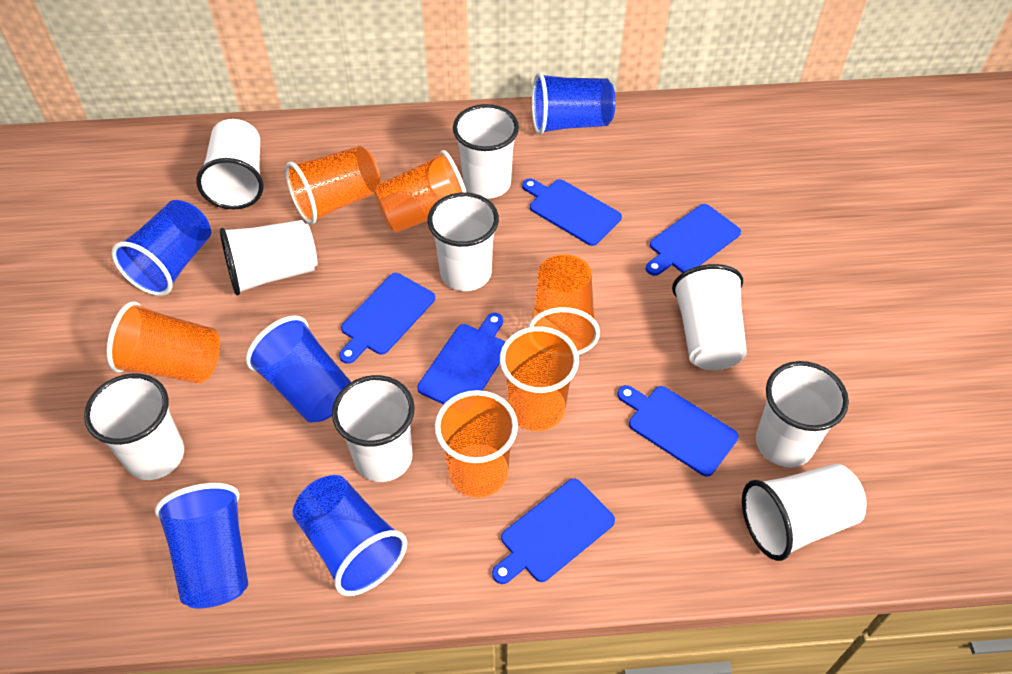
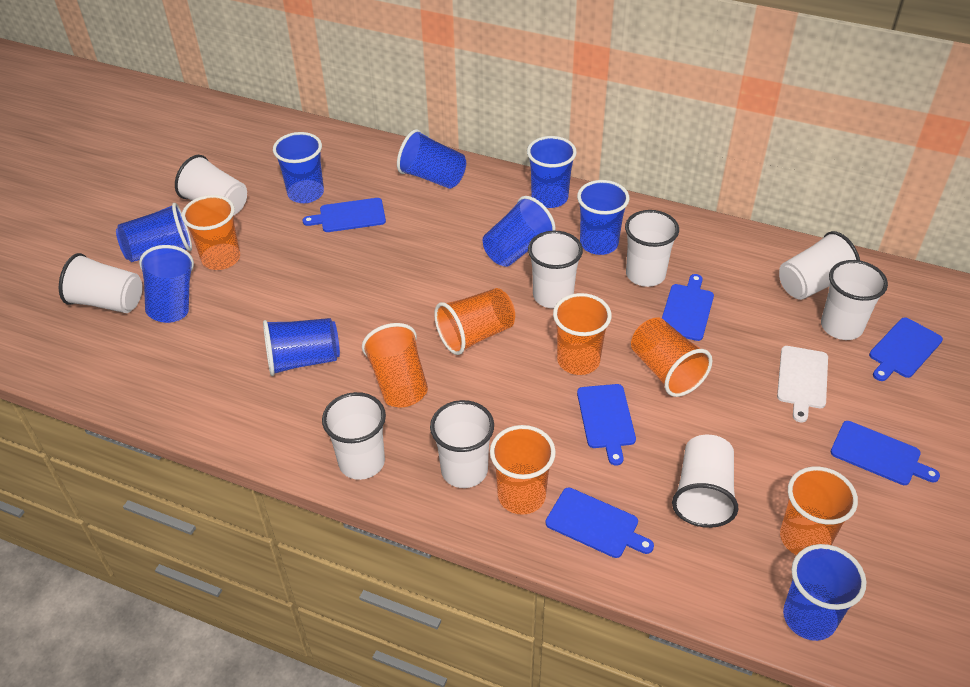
blue cup: [111,200,211,296] [155,483,248,609] [246,315,351,422] [293,475,407,596] [532,73,615,135] = 5 -> [116,203,192,262] [139,245,194,323] [263,318,340,376] [273,132,324,203] [397,129,466,189] [483,196,556,267] [527,136,577,208] [577,180,630,255] [783,544,867,641] = 9
orange cup: [107,302,220,384] [285,146,381,224] [374,150,466,232] [435,390,518,498] [500,327,579,431] [528,254,600,355] = 6 -> [182,195,240,270] [362,323,428,407] [434,288,515,355] [490,425,556,515] [553,293,612,375] [631,318,713,397] [780,466,858,555] = 7
white cutting board: none = 0 -> [777,346,828,423] = 1

